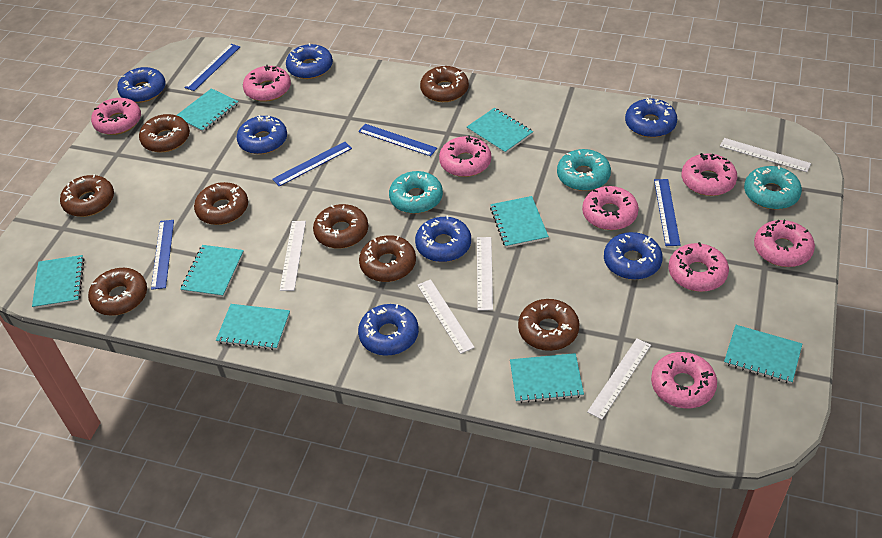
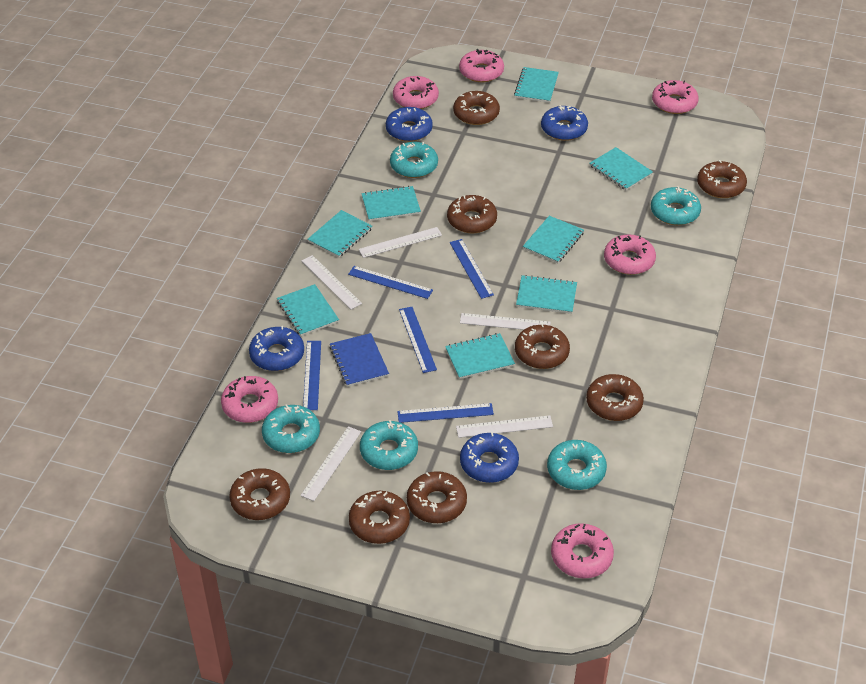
blue donut: [117,67,166,103] [237,115,287,154] [286,43,333,79] [358,304,419,356] [415,216,471,262] [604,232,663,280] [625,97,677,138] = 7 -> [249,326,304,371] [386,107,433,142] [460,432,519,483] [541,105,588,141] = 4
blue notebook: none = 0 -> [330,333,389,387] = 1
pink donut: [91,98,141,135] [243,65,291,102] [439,135,491,177] [582,186,639,230] [651,352,717,408] [668,242,729,292] [682,153,737,196] [754,220,815,267] = 8 -> [221,376,278,423] [393,76,439,109] [459,49,504,82] [551,523,614,578] [604,234,656,275] [652,80,699,114] = 6
turquoise donut: [389,171,443,214] [557,149,611,191] [744,165,802,209] = 3 -> [262,404,320,453] [360,420,418,470] [390,142,438,178] [547,440,607,490] [651,186,701,225] = 5

